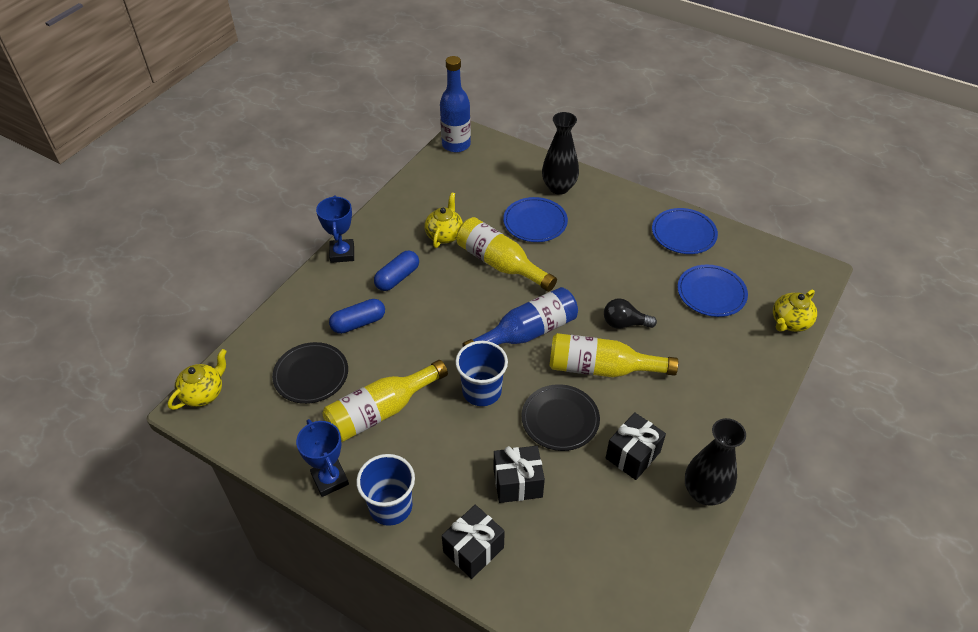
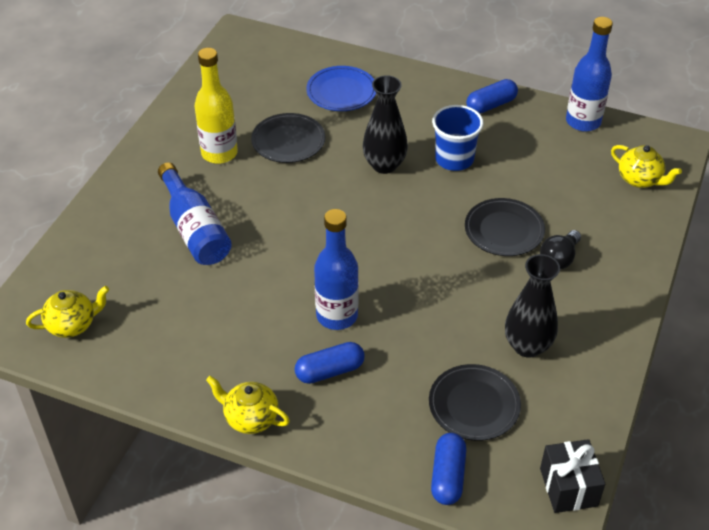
black gift: [442,505,505,579] [494,446,545,503] [606,412,666,480] = 3 -> [540,439,605,513] = 1
black plate: [272,342,348,404] [521,384,600,451] = 2 -> [251,113,325,163] [429,364,521,441] [465,198,545,256] = 3
blue bottle: [440,56,471,152] [463,287,578,347] = 2 -> [158,162,232,265] [314,209,359,330] [566,17,613,132] = 3
blue capsule: [329,299,385,334] [374,250,419,291] = 2 -> [295,342,365,384] [431,433,466,505] [466,79,518,113] = 3
blue cup: [356,454,415,526] [455,341,508,406] = 2 -> [432,105,484,171] = 1
blue plate: [503,197,568,242] [652,208,718,254] [677,265,748,317] = 3 -> [306,66,376,111] = 1
blue trophy: [296,419,349,497] [316,196,354,263] = 2 -> none = 0
yellow bottle: [323,360,448,442] [457,217,557,292] [549,333,678,377] = 3 -> [195,48,238,164] = 1

